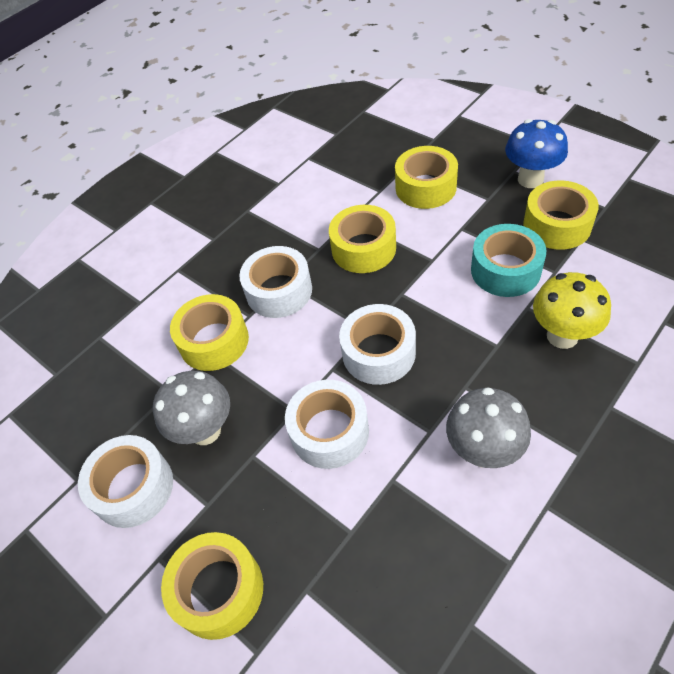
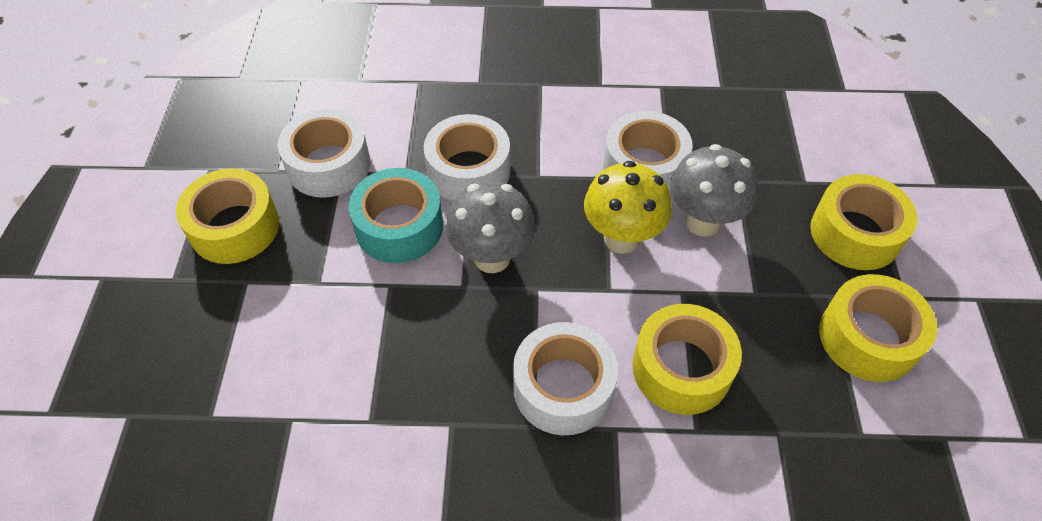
blue mushroom: [505,119,568,188] = 1 -> none = 0
yellow tape: [161,532,263,640] [170,294,249,371] [329,205,396,273] [395,146,458,209] [523,180,599,250] = 5 -> [176,168,279,264] [632,304,742,415] [810,174,917,270] [819,274,937,382] = 4

